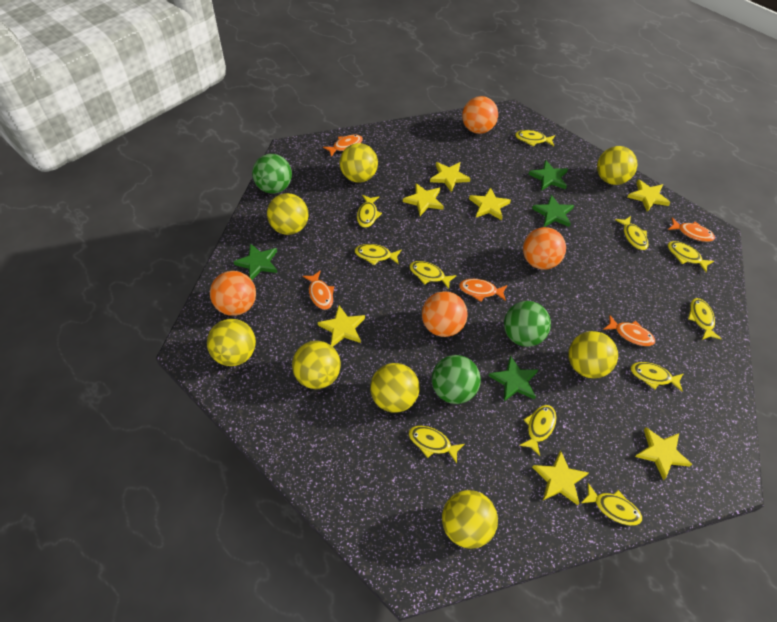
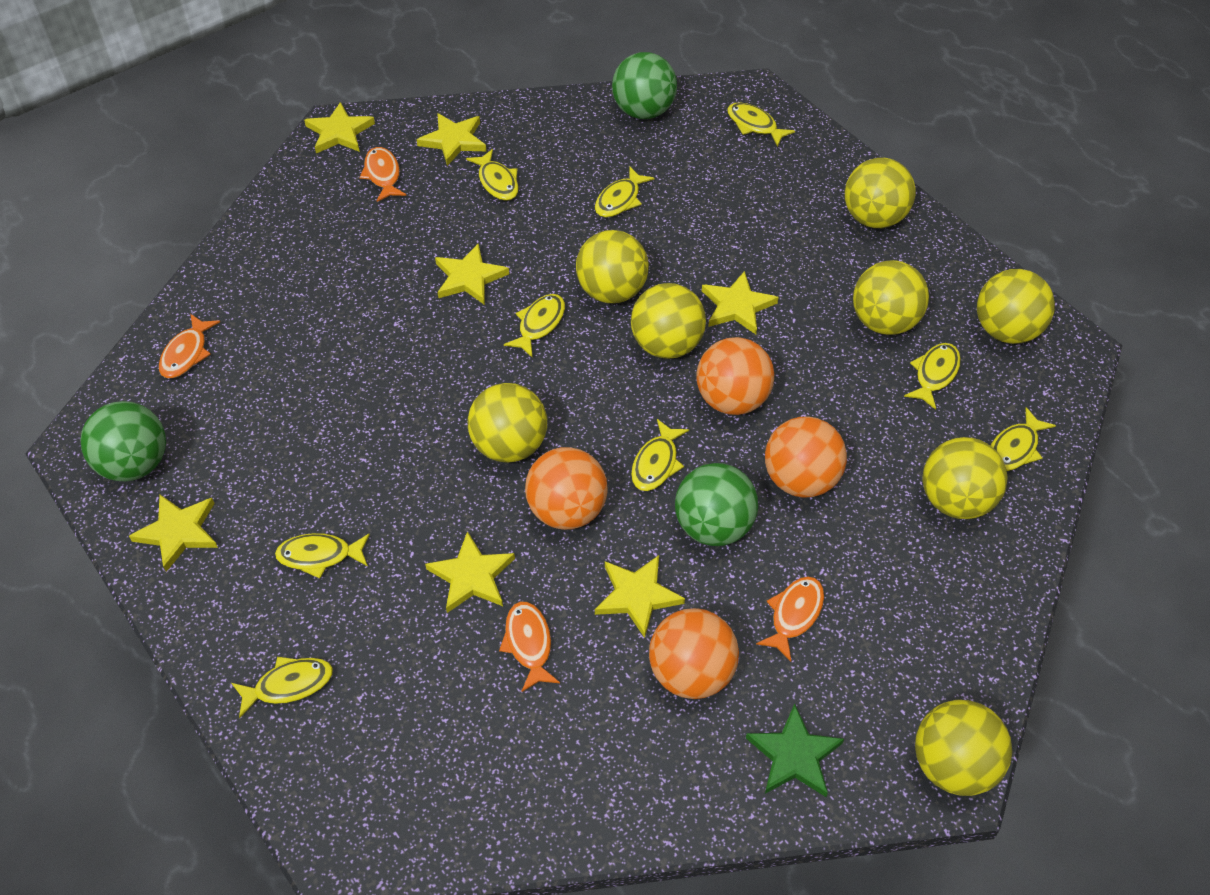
green star: [233,243,277,280] [489,356,539,401] [528,160,568,191] [532,195,574,227] = 4 -> [746,703,844,797] = 1
orange fish: [303,270,334,310] [323,135,363,157] [459,279,507,302] [603,315,655,346] [668,218,715,242] = 5 -> [159,314,220,378] [359,147,406,202] [499,602,560,692] [756,577,824,661] = 4
yellow fish: [355,244,401,265] [357,195,382,228] [409,261,457,289] [409,426,465,463] [515,130,555,147] [519,405,556,456] [581,483,642,526] [615,216,648,250] [630,362,683,392] [667,241,714,272] [688,298,722,340] = 11 -> [232,657,333,718] [275,533,370,579] [466,149,519,201] [504,294,565,358] [595,166,654,218] [631,419,689,491] [727,102,795,147] [904,343,961,410] [990,407,1056,471] = 9

